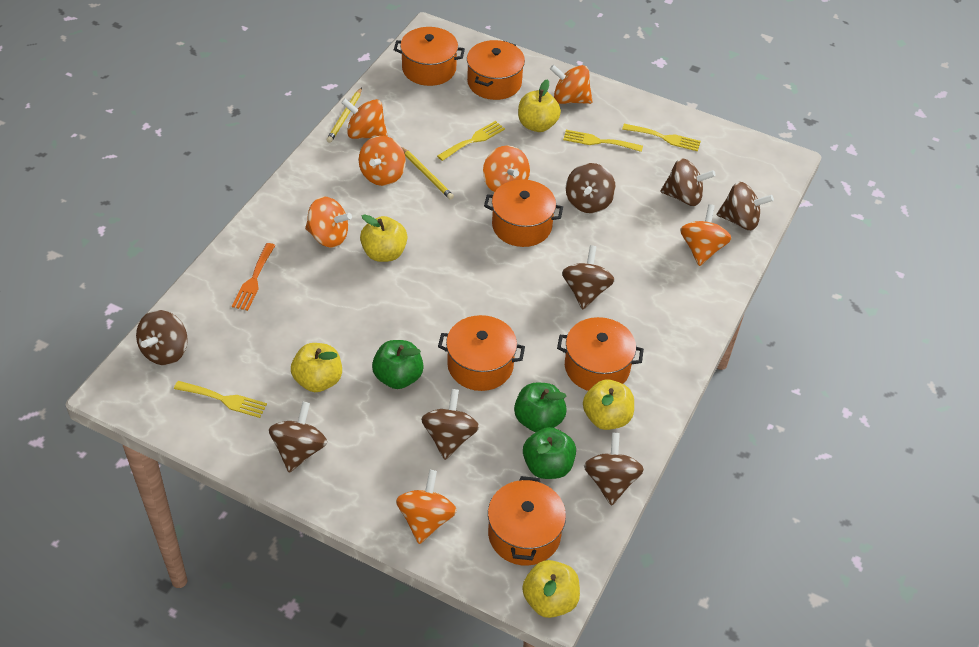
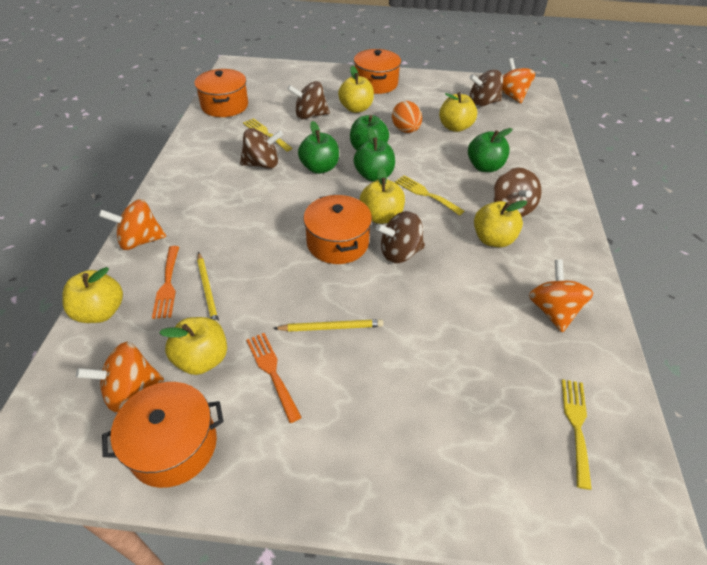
brown spinning top: [136,310,188,365] [269,402,327,472] [421,389,479,460] [562,245,615,309] [566,163,616,213] [584,433,644,506] [660,158,716,206] [717,182,774,230] = 8 -> [240,128,283,169] [287,81,330,119] [376,211,425,263] [469,70,503,107] [493,168,542,217] = 5
green apple: [372,340,424,389] [514,383,567,432] [523,427,576,479] = 3 -> [298,121,339,174] [350,115,389,150] [354,128,395,181] [468,128,512,172] = 4
orange egg: none = 0 -> [392,101,422,133] = 1
orange fork: [232,243,276,311] = 1 -> [152,246,179,319] [246,333,302,423] = 2
orange pot: [394,27,465,86] [438,315,525,391] [467,40,525,100] [484,179,563,247] [488,476,566,566] [557,317,644,391] = 6 -> [102,382,224,488] [195,69,248,117] [303,195,372,264] [354,49,401,94] = 4
orange spinning top: [305,196,352,248] [341,98,388,139] [359,136,406,186] [396,470,457,544] [483,146,530,192] [550,65,593,104] [680,204,731,266] = 7 -> [76,342,164,412] [99,199,166,250] [502,58,535,103] [529,260,593,332] = 4
yellow apple: [291,343,342,392] [360,214,408,262] [518,79,561,132] [522,560,580,618] [583,380,634,430] = 5 -> [62,267,123,323] [159,317,227,375] [338,66,374,113] [360,167,405,224] [439,92,477,132] [474,200,527,247] = 6
yellow fork: [174,381,267,418] [437,121,505,161] [563,130,643,152] [622,124,701,151] = 4 -> [243,118,293,152] [395,175,464,216] [562,379,592,490] = 3

